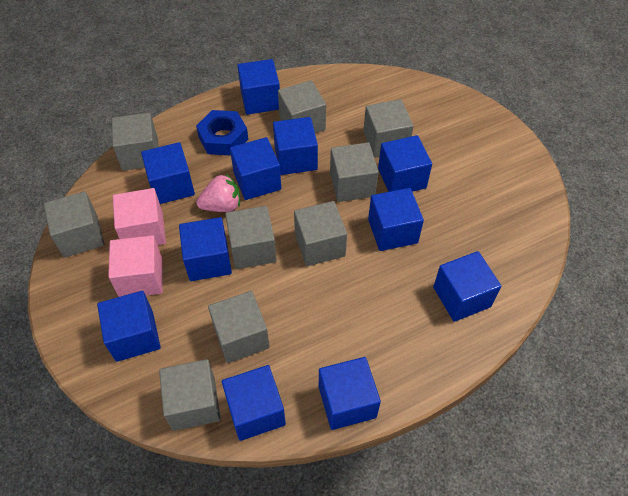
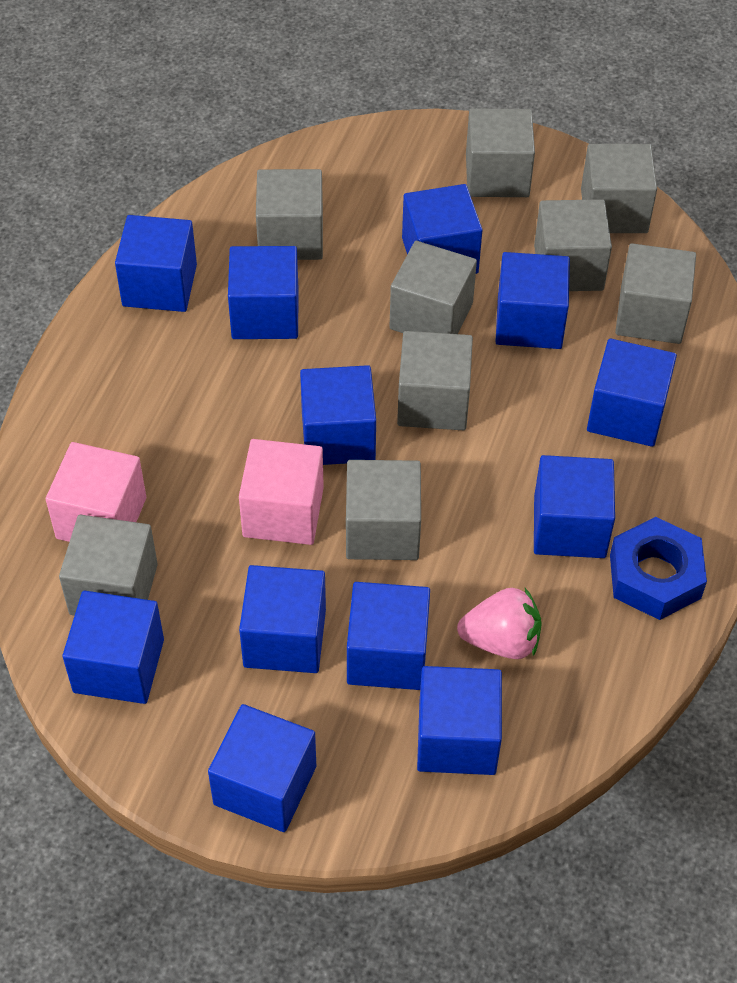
blue cube: [97,291,161,362] [141,142,195,204] [179,217,232,281] [222,365,286,441] [230,137,281,200] [237,59,280,115] [273,117,318,175] [319,357,381,430] [368,188,424,251] [378,135,432,192] [433,251,501,322] = 11 -> [62,591,164,704] [115,215,197,312] [208,704,316,832] [228,246,299,339] [239,565,326,673] [300,365,376,465] [347,582,430,690] [402,184,482,274] [417,666,502,775] [495,252,570,349] [534,455,615,558] [587,338,677,447] = 12

